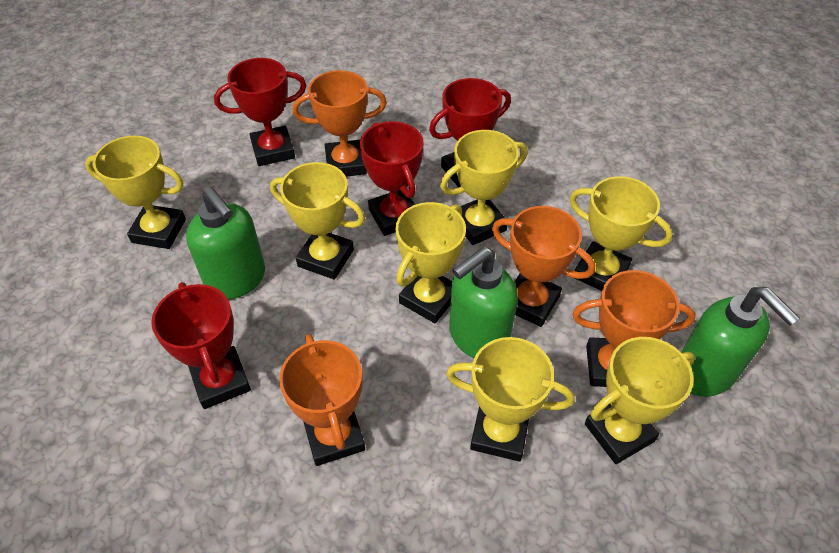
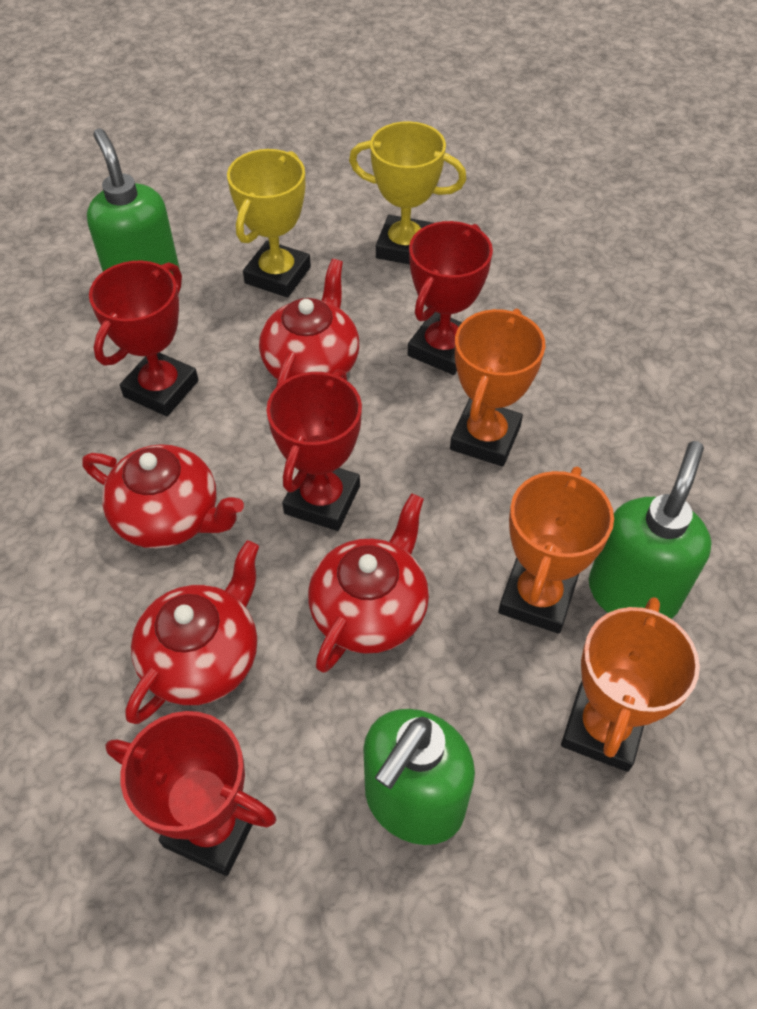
orange trophy: [279,334,365,466] [293,70,387,177] [492,206,595,327] [572,270,696,387] = 4 -> [450,309,546,467] [498,467,614,634] [561,597,700,772] = 3
red teapot: none = 0 -> [82,444,244,549] [125,540,259,724] [259,259,359,387] [308,493,429,673] = 4
yellow trophy: [85,136,186,249] [270,162,365,280] [396,202,466,323] [440,130,527,245] [446,337,574,461] [569,176,673,291] [585,337,695,464] = 7 -> [227,149,311,298] [349,121,466,264] = 2

